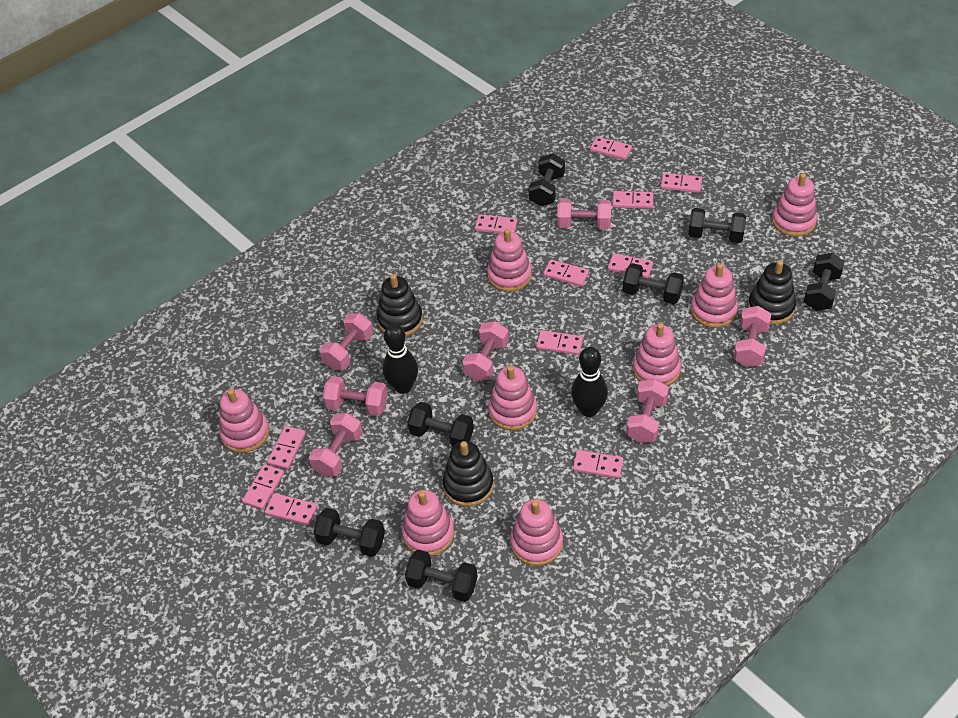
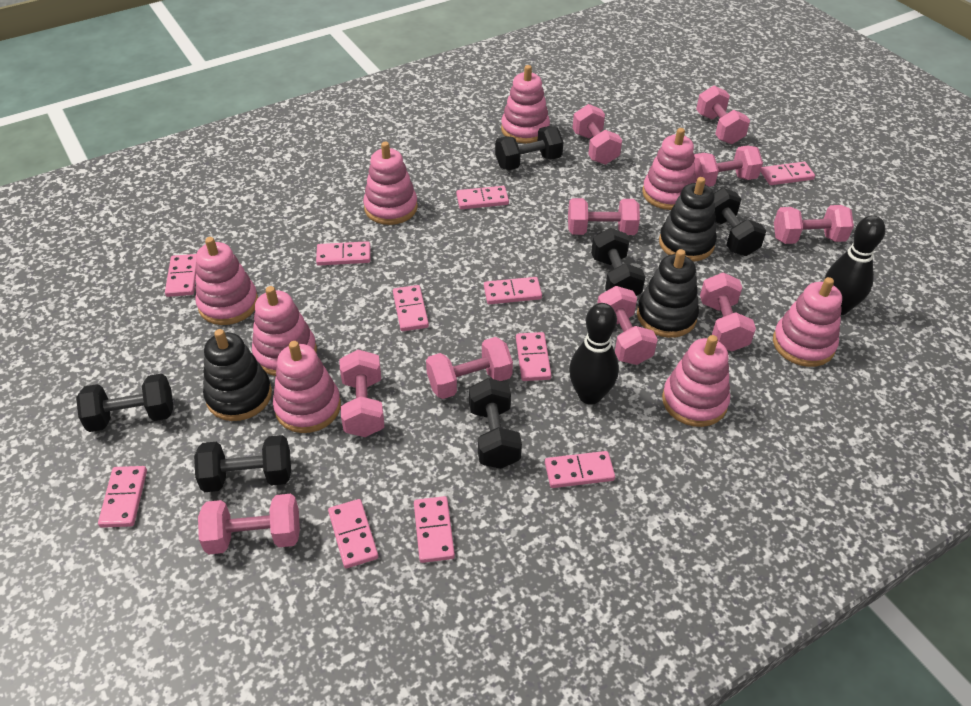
black dumbbell: [314,508,385,557] [405,550,478,602] [407,402,474,447] [529,153,565,206] [623,263,684,304] [688,208,746,243] [804,253,844,311] = 7 -> [76,374,174,432] [194,435,291,492] [469,378,522,469] [495,126,563,170] [591,228,645,296] [714,188,766,256] = 6
pink dumbbell: [309,413,363,477] [320,313,373,370] [322,376,388,416] [463,321,509,381] [557,199,611,229] [627,379,669,443] [734,306,771,367] = 7 -> [198,494,300,554] [339,349,384,437] [426,337,513,399] [568,198,640,235] [573,104,622,165] [597,286,658,365] [694,145,763,187] [696,86,750,144] [700,273,756,351] [774,205,854,244] = 10

